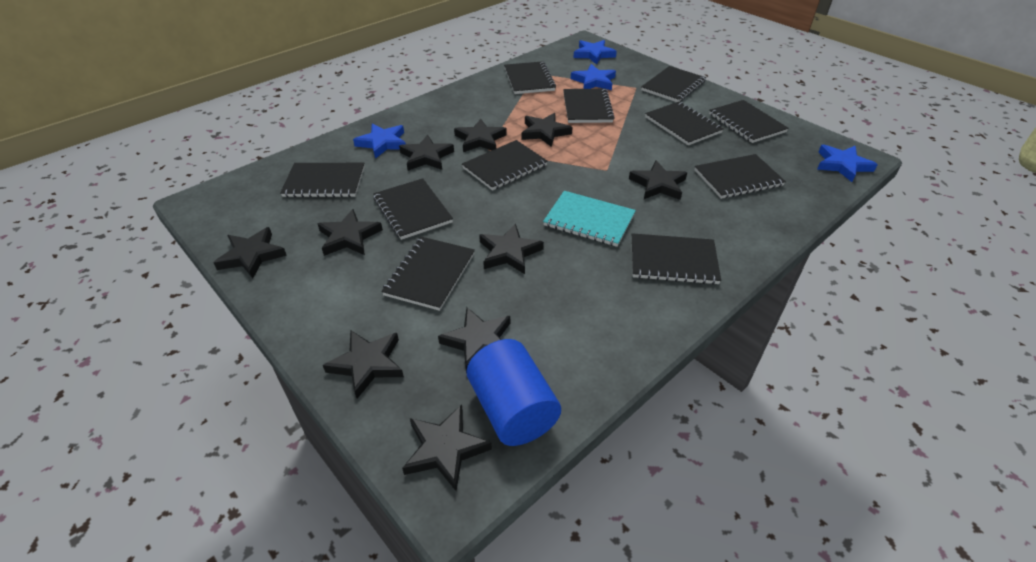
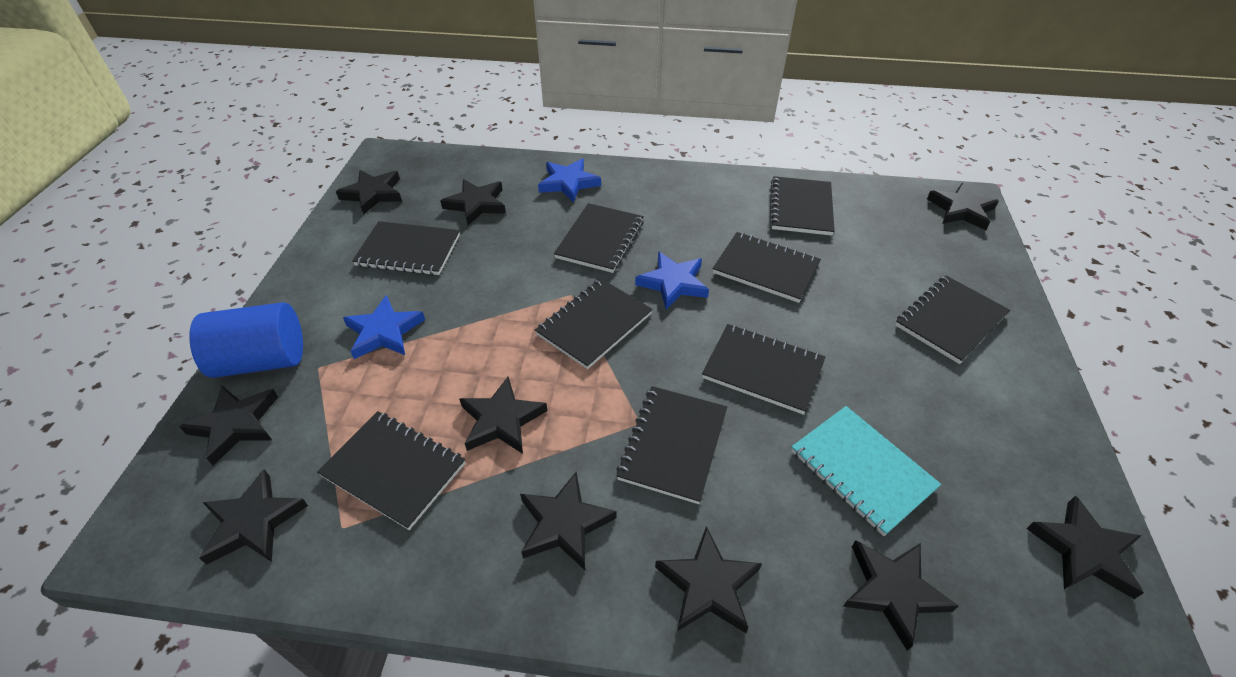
black notebook: [280,163,365,197] [373,178,453,240] [381,237,475,311] [462,140,548,191] [504,61,556,94] [563,89,615,123] [631,233,721,285] [641,66,706,102] [645,102,724,145] [695,154,786,199] [709,100,789,143] = 11 -> [317,411,465,530] [352,221,460,275] [535,278,653,369] [554,203,644,273] [616,386,727,504] [702,324,825,415] [713,232,821,303] [769,176,835,236] [895,276,1010,364] = 9
blue star: [353,123,406,159] [571,64,616,90] [573,40,617,65] [817,145,878,182] = 4 -> [343,295,425,359] [538,158,601,203] [635,252,709,310] = 3

